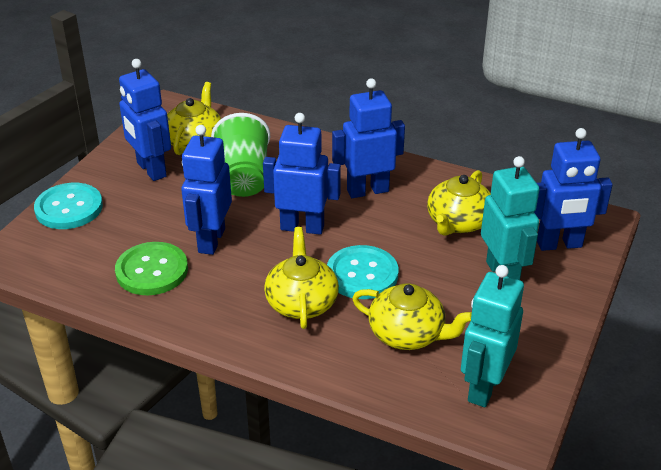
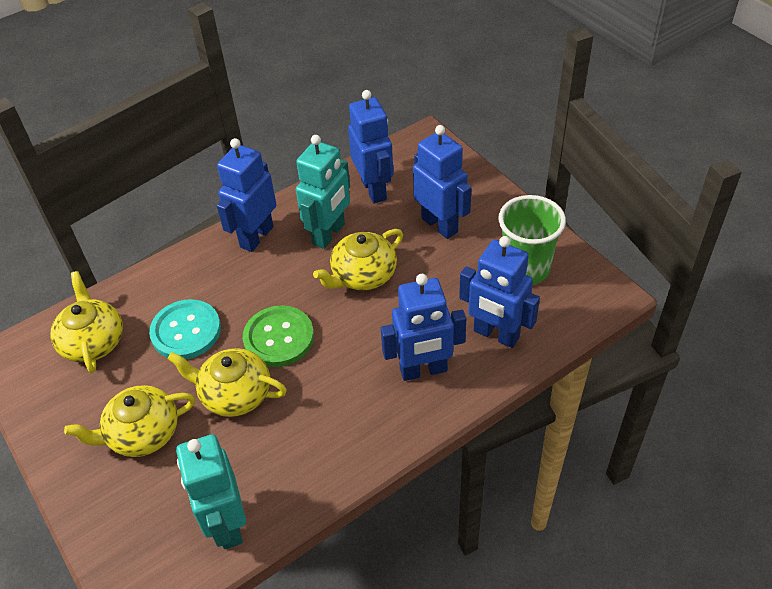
turquoise button: [34,183,103,229] [327,245,398,299] = 2 -> [149,299,221,359] = 1

